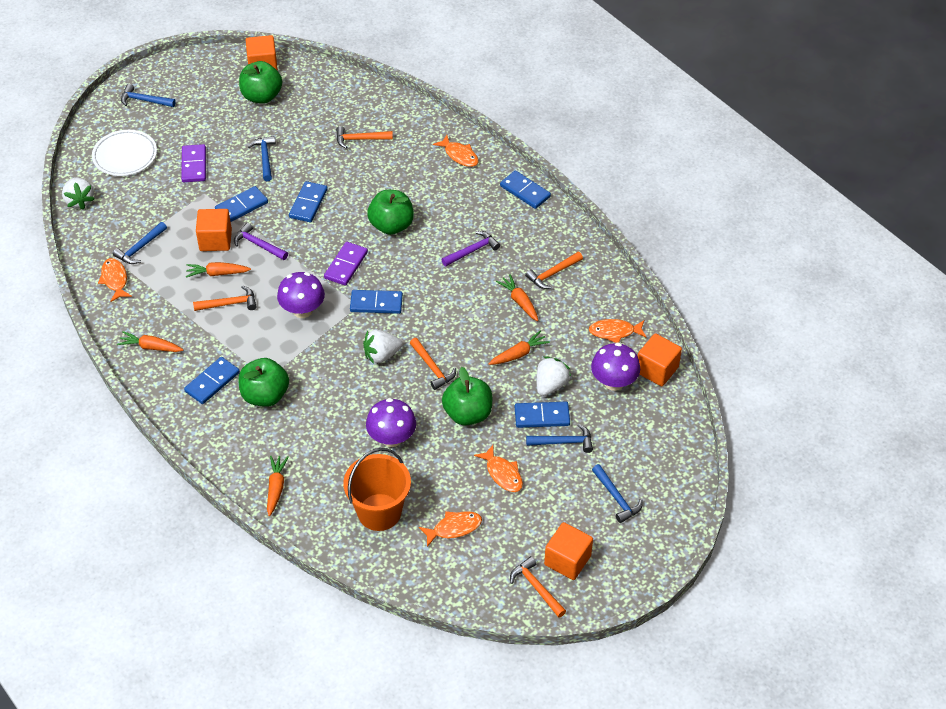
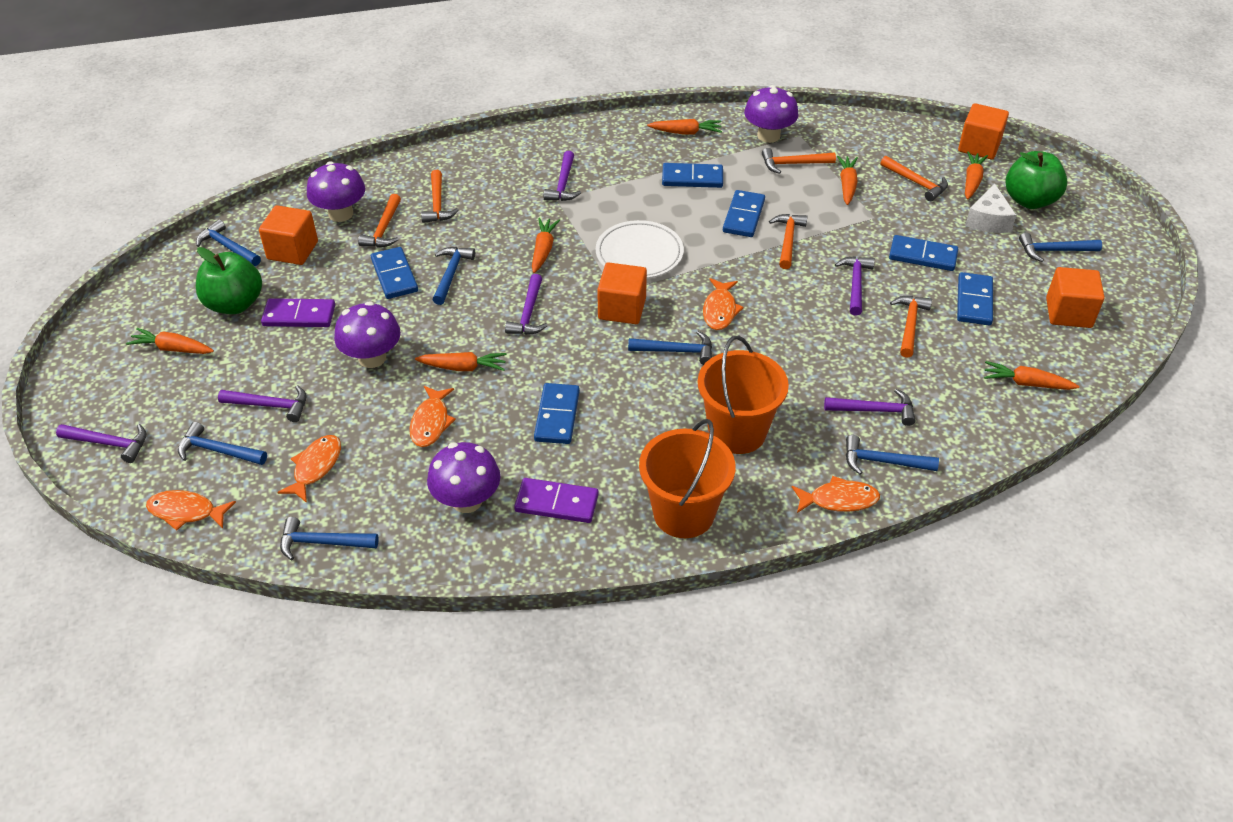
blue hammer: [113,222,167,264] [121,84,176,107] [248,136,276,181] [526,424,593,453] [592,464,643,523] = 5 -> [178,422,267,465] [196,219,261,266] [280,517,379,560] [432,247,475,305] [628,331,712,365] [846,435,939,475] [1019,232,1102,262] = 7
green apple: [239,61,282,104] [239,358,289,407] [367,190,414,235] [442,367,492,425] = 4 -> [196,247,262,314] [1006,151,1067,209] = 2
orange bucket: [343,448,411,531] = 1 -> [639,419,735,538] [698,335,789,454] = 2
orange carrot: [117,331,183,352] [186,262,251,278] [267,455,289,516] [488,331,550,365] [496,274,539,321] = 5 -> [126,328,214,354] [415,352,507,371] [532,218,560,273] [647,119,722,135] [837,156,858,205] [965,152,988,199] [984,361,1079,390] = 7
orange hammer: [193,285,257,311] [336,126,393,149] [410,338,456,390] [510,556,566,618] [525,252,583,289] = 5 -> [358,194,401,247] [421,170,459,223] [762,148,836,174] [769,214,807,269] [880,156,948,201] [890,296,932,358] = 6
purple hammer: [234,223,288,260] [441,231,500,266] = 2 -> [56,424,147,463] [218,385,307,422] [505,274,548,335] [543,151,581,201] [824,389,916,426] [835,256,875,316] = 6
purple mushroom: [277,272,325,318] [366,398,416,447] [591,342,640,391] = 3 -> [307,161,365,222] [334,301,401,368] [427,442,500,513] [744,85,798,143] = 4
white cheese: none = 0 -> [965,183,1016,233] = 1
white strawberry: [62,178,95,210] [363,330,403,364] [537,356,571,396] = 3 -> none = 0

